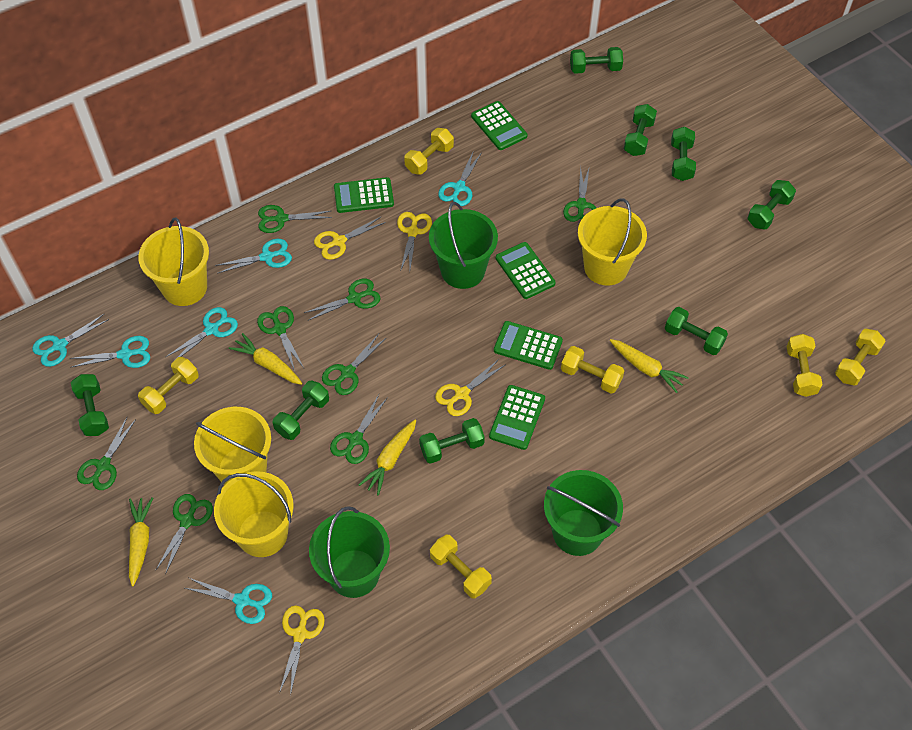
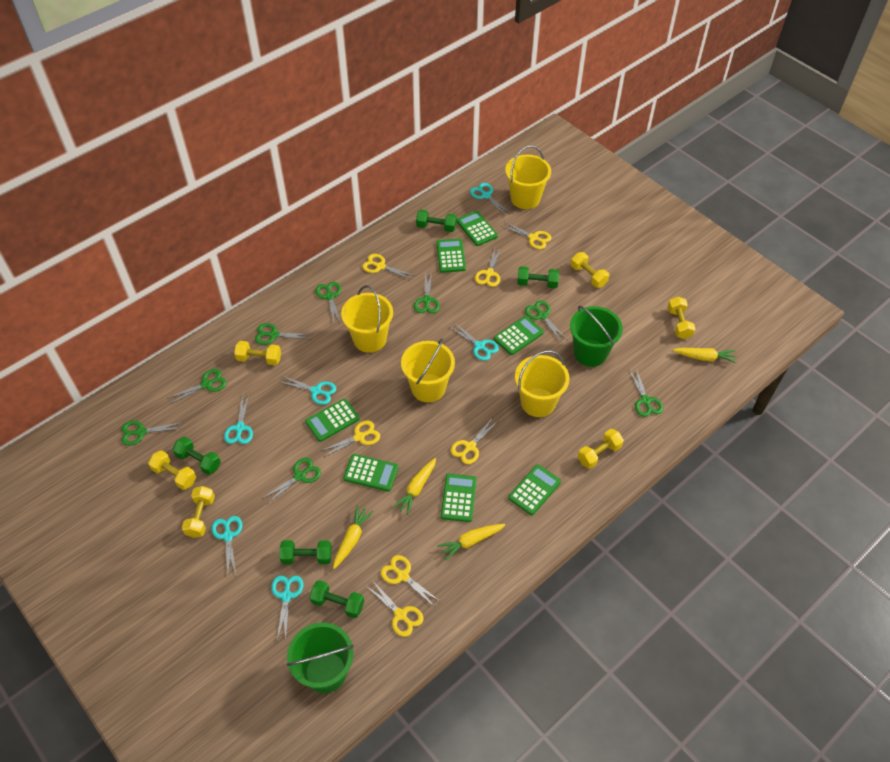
green bucket: [309,506,390,598] [429,202,498,289] [544,470,623,556] = 3 -> [287,623,354,693] [570,306,623,367] = 2
green calculator: [334,177,394,213] [471,101,528,150] [489,385,545,450] [494,321,563,370] [496,242,556,299] = 5 -> [305,399,360,442] [343,454,398,491] [436,239,466,273] [441,474,477,522] [457,211,498,246] [494,316,544,355] [508,464,561,515] = 7
green dumbbell: [71,374,109,436] [273,380,329,440] [419,418,485,464] [570,47,623,74] [624,104,657,156] [665,307,728,355] [671,127,696,181] [748,180,796,229] = 8 -> [172,437,221,475] [280,540,332,564] [309,580,364,618] [416,210,457,232] [517,266,559,288] = 5
yellow scissors: [279,605,325,696] [314,217,386,260] [397,212,432,272] [435,359,506,416] = 4 -> [321,421,380,457] [362,254,415,280] [366,580,423,637] [381,555,441,607] [451,417,498,464] [475,248,501,287] [501,222,552,249] = 7

